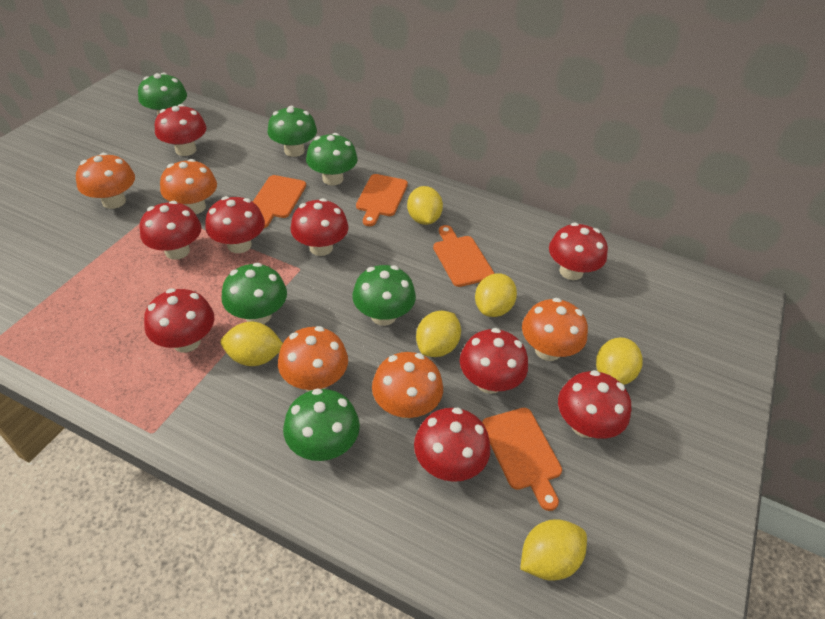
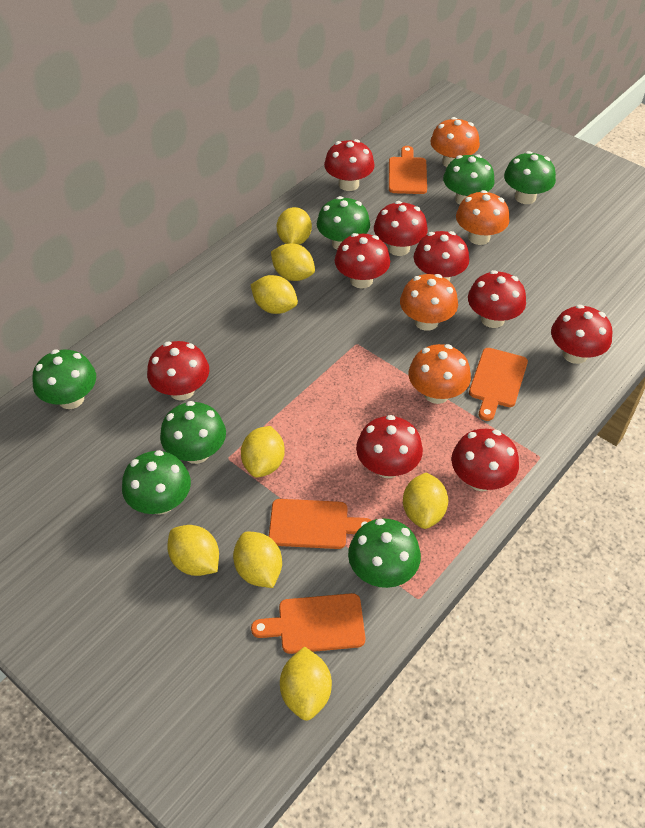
green mushroom: [138,72,187,115] [221,262,287,324] [268,106,317,157] [283,389,360,461] [306,133,358,186] [352,265,416,326] = 6 -> [32,349,96,409] [122,450,191,515] [160,401,226,464] [317,196,370,250] [348,518,421,588] [443,154,495,205] [504,151,556,204] = 7
orange mushroom: [76,153,135,209] [160,159,217,214] [278,326,348,391] [372,352,443,419] [522,298,588,361] = 5 -> [400,274,458,331] [409,344,471,404] [430,117,480,167] [456,190,510,245] = 4
yellow lemon: [221,322,283,366] [407,186,443,225] [416,311,461,357] [475,273,517,317] [520,519,587,581] [596,338,643,385] = 6 -> [167,525,219,576] [233,532,282,588] [241,426,285,477] [251,275,298,314] [271,243,315,281] [277,207,312,245] [280,646,332,721] [403,472,448,529] = 8

